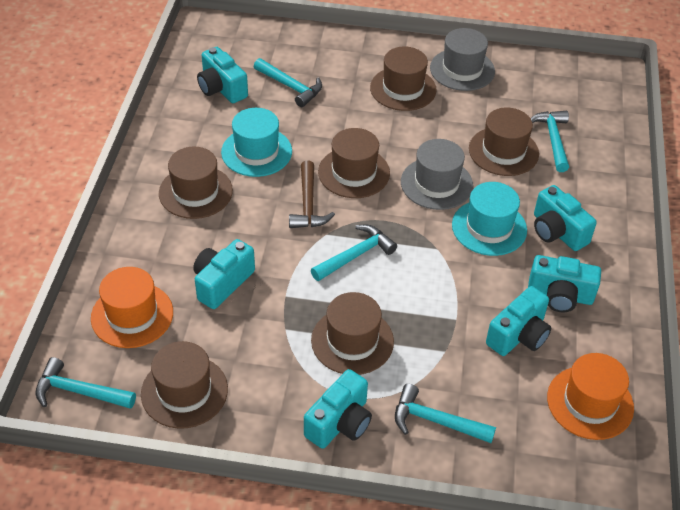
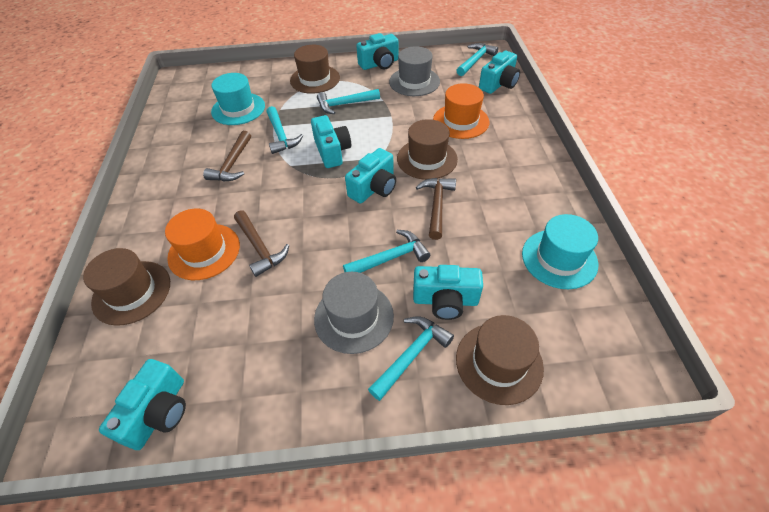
brown hammer: [289,161,335,228] = 1 -> [203,131,251,181] [234,210,289,277] [416,178,456,240] = 3
brown hat: [141,341,228,429] [159,147,233,219] [311,292,394,375] [318,128,390,198] [370,47,437,111] [469,107,539,176] = 6 -> [83,248,170,326] [290,45,340,94] [397,119,458,180] [456,315,544,405] = 4

